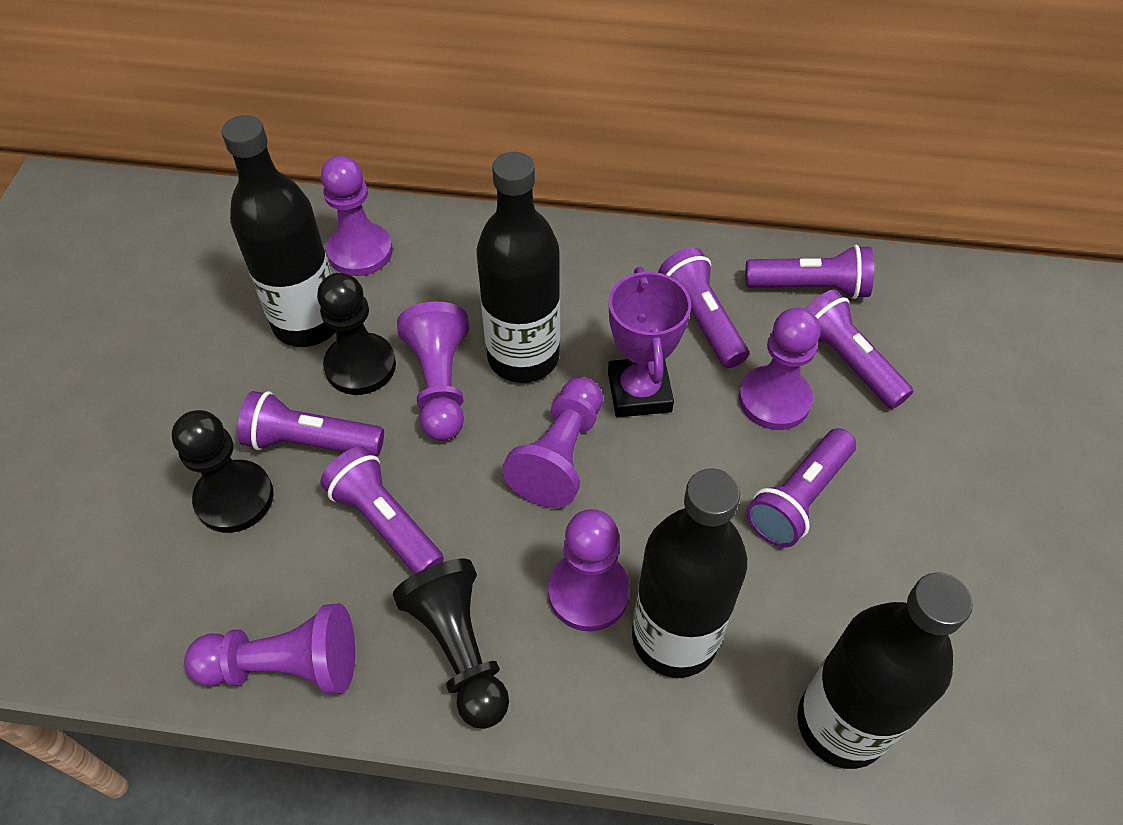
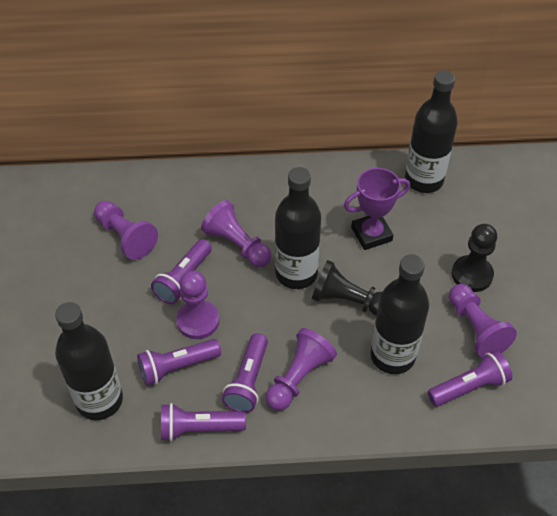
black pawn: [172,410,274,533] [317,273,396,395] [393,559,509,729] = 3 -> [312,260,382,316] [451,224,497,292] = 2
purple flashlight: [238,391,384,456] [320,447,444,574] [658,247,749,368] [745,245,874,299] [746,428,856,548] [805,289,913,409] = 6 -> [137,339,221,386] [151,239,212,304] [161,403,246,441] [222,333,268,413] [428,350,512,407] = 5
purple pawn: [184,603,355,695] [321,155,393,276] [397,302,469,441] [502,377,603,508] [548,509,630,631] [739,308,821,430] = 6 -> [94,201,158,260] [176,271,219,339] [201,200,272,267] [266,328,337,411] [449,284,517,358] = 5

